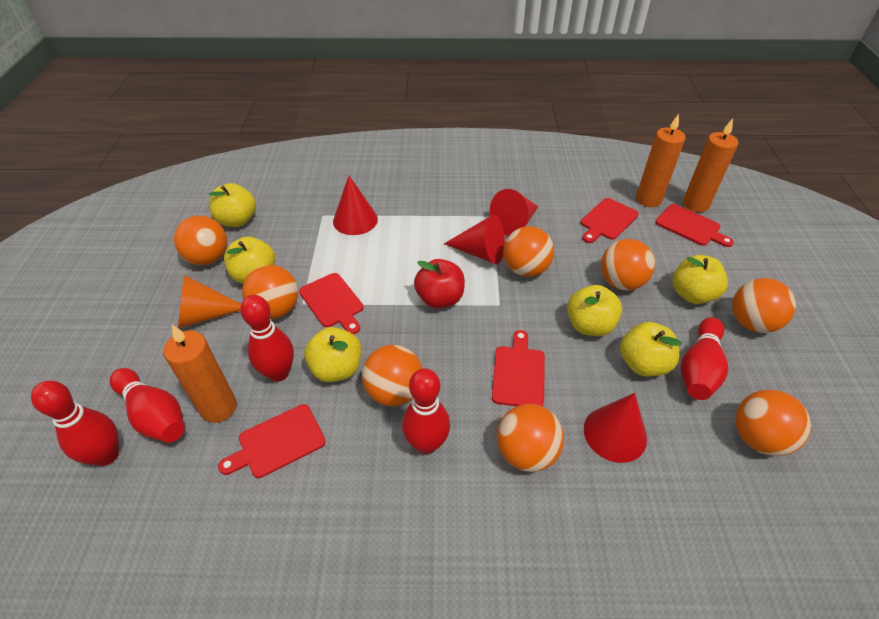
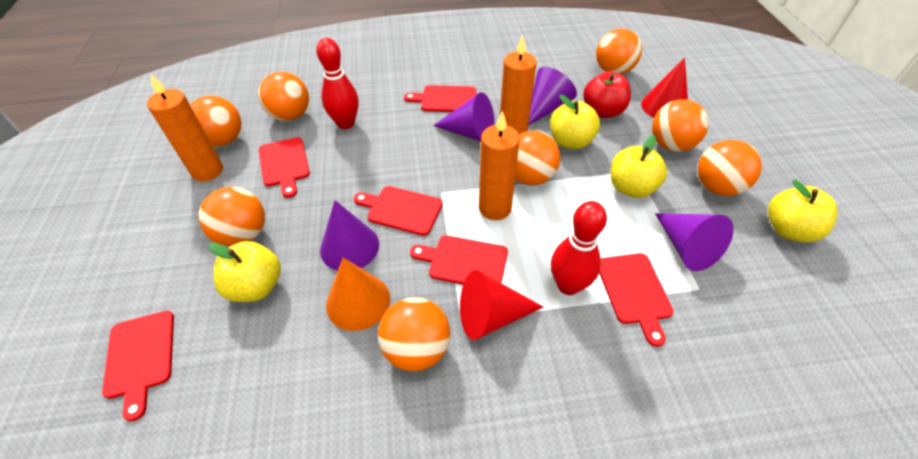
purple cone: none = 0 -> [320,200,379,271] [433,92,495,142] [528,67,577,125] [655,213,734,271] = 4
red bowling pin: [31,381,119,466] [110,368,185,443] [240,295,294,382] [402,368,450,454] [681,317,728,400] = 5 -> [316,38,359,129] [551,201,607,295] = 2
red cone: [333,176,378,235] [444,215,505,264] [490,189,538,236] [584,393,647,463] = 4 -> [460,270,544,340] [641,57,688,118] = 2
red cutting board: [218,404,326,478] [299,273,364,334] [492,330,545,406] [581,198,639,243] [655,204,734,247] = 5 -> [102,311,174,422] [259,137,310,198] [354,186,443,236] [404,85,476,112] [410,235,508,285] [599,253,674,347] = 6
yellow apple: [209,183,256,227] [224,237,275,284] [304,327,362,382] [567,285,622,336] [620,322,682,377] [673,255,728,304] = 6 -> [209,241,281,302] [550,95,600,149] [611,135,667,198] [768,180,838,242] = 4

